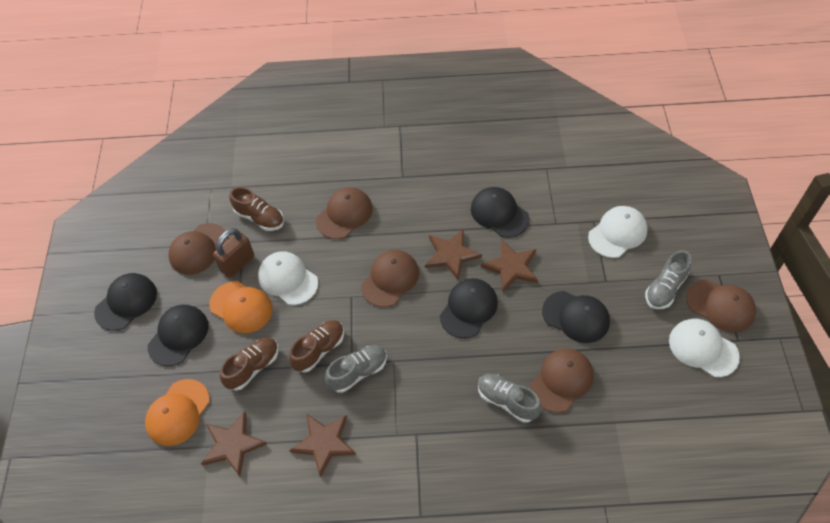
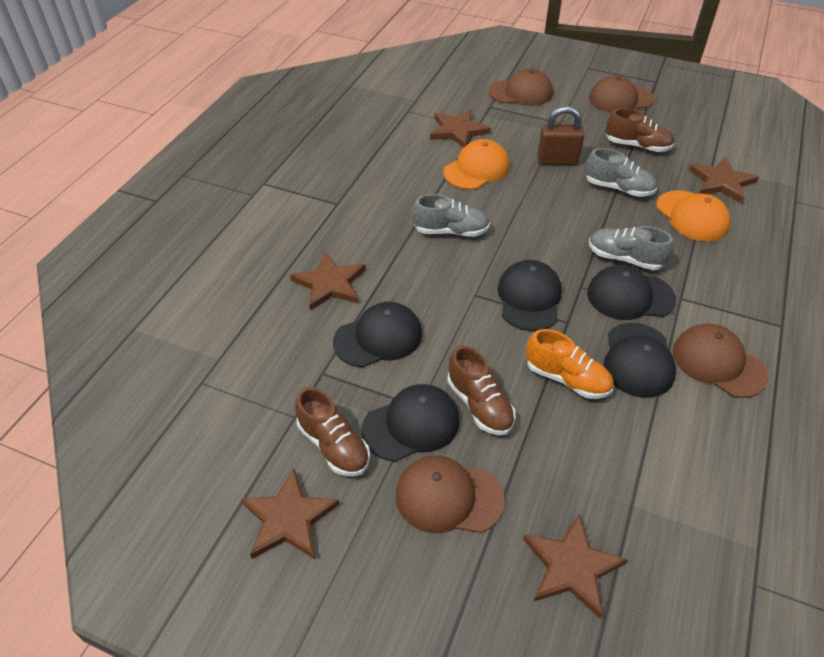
brown cap: [168,223,228,275] [316,187,373,239] [361,250,419,307] [530,349,594,412] [686,280,756,332] = 5 -> [396,456,505,533] [488,68,553,106] [589,75,655,113] [673,324,769,398] = 4
brown star: [201,412,267,476] [289,414,356,477] [425,229,482,280] [481,240,538,292] = 4 -> [241,468,340,559] [290,251,366,311] [430,109,491,148] [523,514,628,619] [689,157,759,203] = 5
orange shoe: none = 0 -> [526,329,614,399] = 1
white cap: [258,251,318,305] [588,206,648,258] [669,319,740,377] = 3 -> none = 0

